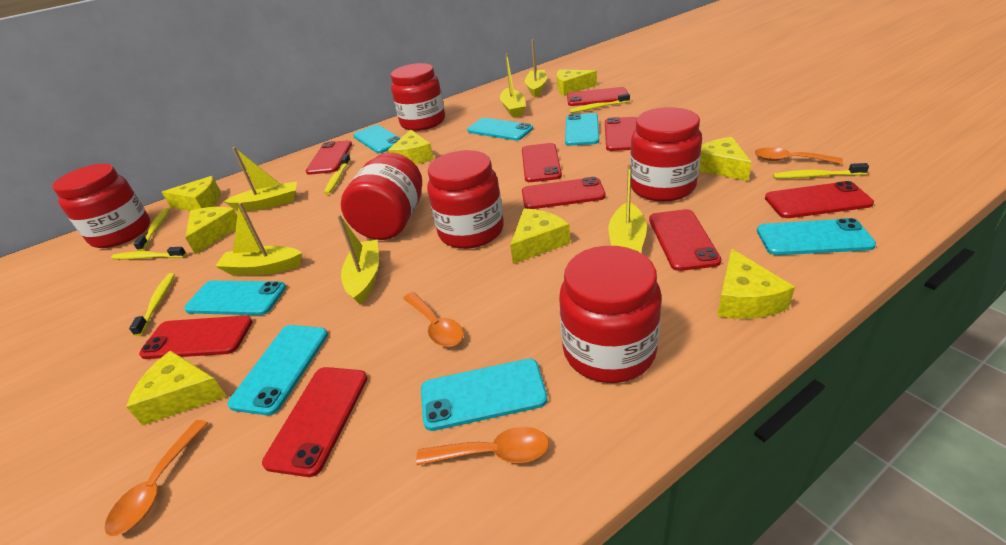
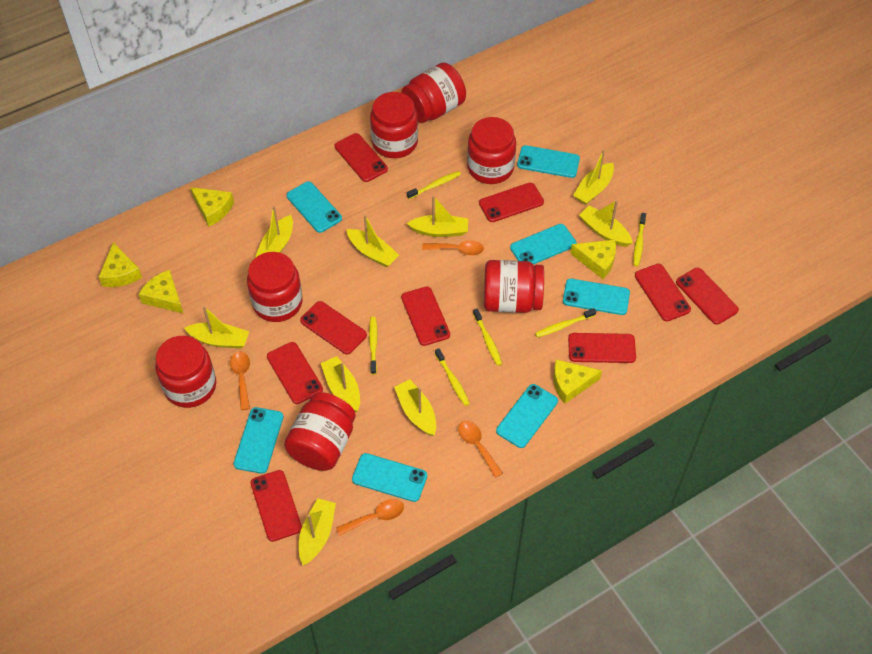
red jar: [52,164,150,248] [341,152,422,240] [391,63,445,131] [427,150,504,249] [559,246,662,383] [630,107,702,202] = 6 -> [155,336,216,408] [247,252,303,322] [284,392,356,471] [370,92,418,158] [401,63,466,123] [467,117,516,184] [484,260,544,313] = 7
yellow boat: [215,202,302,275] [224,147,297,211] [337,215,379,304] [500,54,526,117] [525,40,547,98] [609,164,647,253] = 6 -> [184,306,249,349] [255,206,293,258] [299,498,336,566] [321,356,360,412] [347,215,399,267] [394,379,436,436] [407,196,468,237] [573,149,614,205] [579,200,633,247] = 9
yellow cheese: [126,351,227,425] [162,176,221,211] [185,207,237,254] [388,130,434,164] [510,208,570,264] [557,69,597,96] [699,137,752,181] [717,249,795,319] = 8 -> [99,242,142,287] [139,270,184,314] [190,187,234,227] [553,359,602,404] [570,240,616,279] = 5

